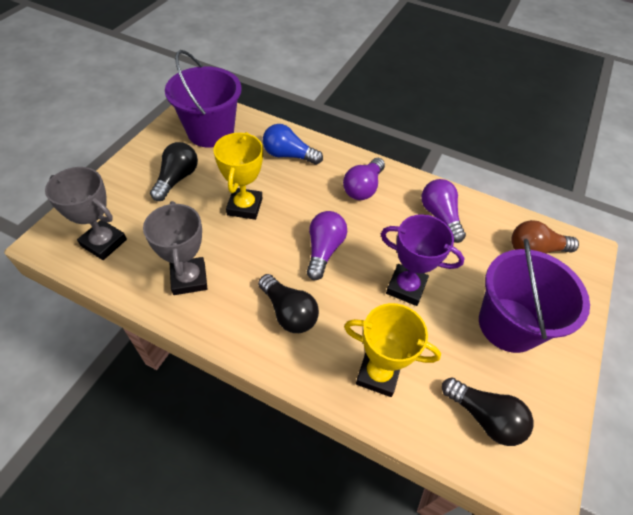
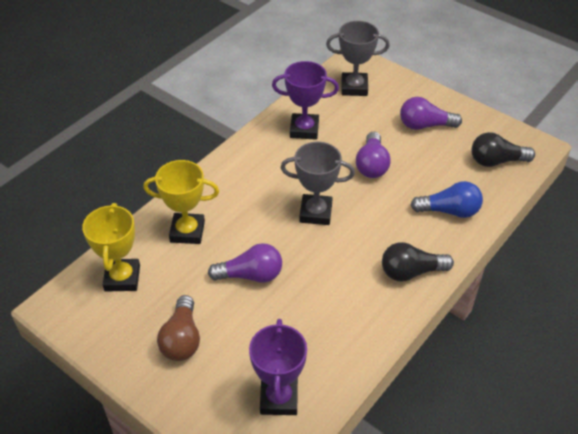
black light bulb: [150,142,198,201] [258,274,319,333] [442,377,533,446] = 3 -> [382,242,454,282] [472,132,535,167] = 2
purple bucket: [165,50,241,148] [479,239,590,353] = 2 -> none = 0
purple trophy: [381,214,465,306] = 1 -> [249,319,307,415] [272,61,339,140] = 2

